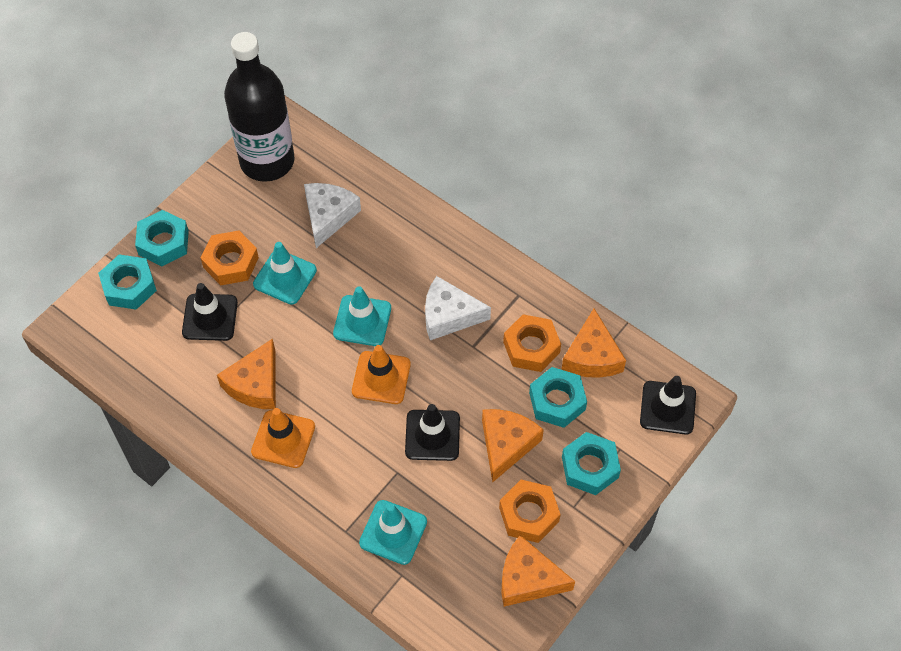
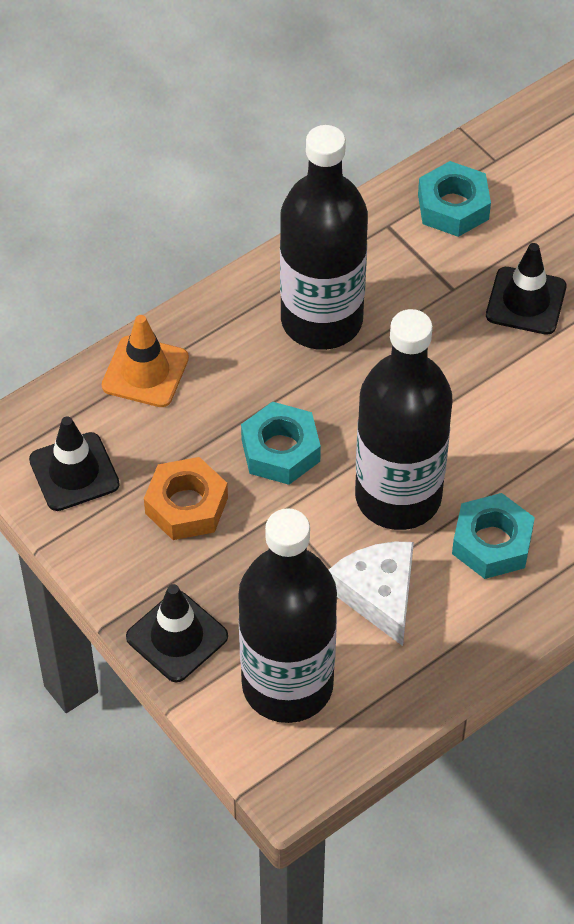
black bottle: [224,32,295,182] = 1 -> [238,508,337,723] [280,125,368,350] [355,309,453,530] = 3
orange cheese: [217,339,276,409] [482,409,544,483] [502,535,575,607] [561,309,626,378] = 4 -> none = 0
orange nut: [201,231,259,286] [499,480,561,543] [503,314,561,372] = 3 -> [144,457,228,540] = 1
orange traffic cone: [251,408,315,468] [352,345,411,404] = 2 -> [102,315,189,407] = 1
turquoise nut: [98,254,157,310] [135,210,189,266] [529,367,587,428] [562,432,621,495] = 4 -> [241,402,321,485] [418,161,491,237] [452,493,535,579] = 3
turquoise traffic cone: [253,242,317,305] [333,286,391,346] [359,500,427,565] = 3 -> none = 0
white cheese: [304,183,361,248] [425,276,491,340] = 2 -> [329,542,414,646] = 1

